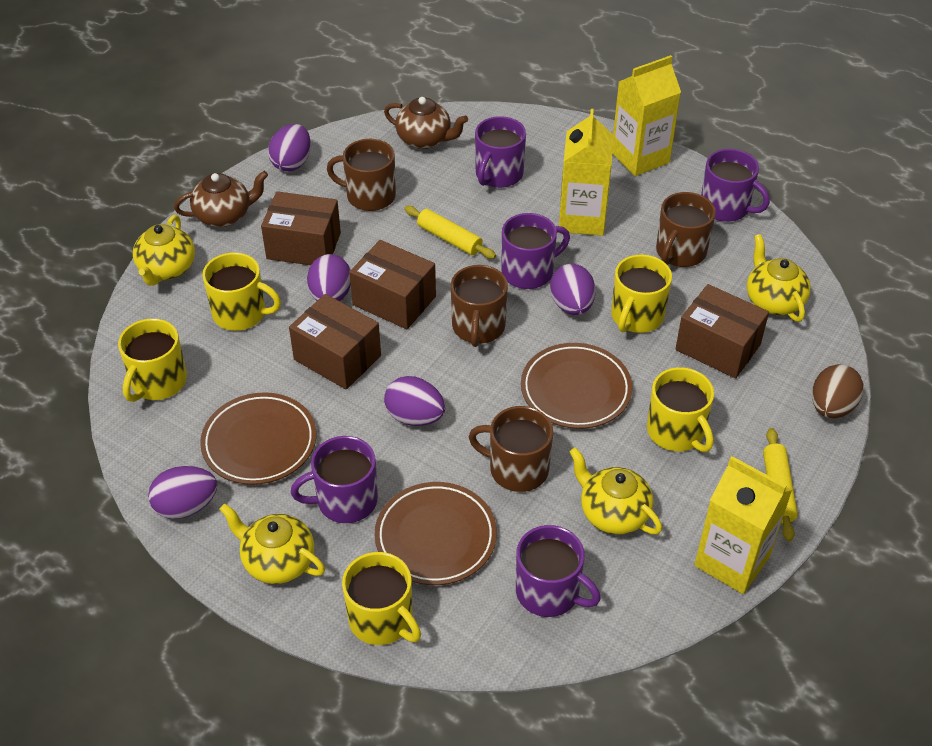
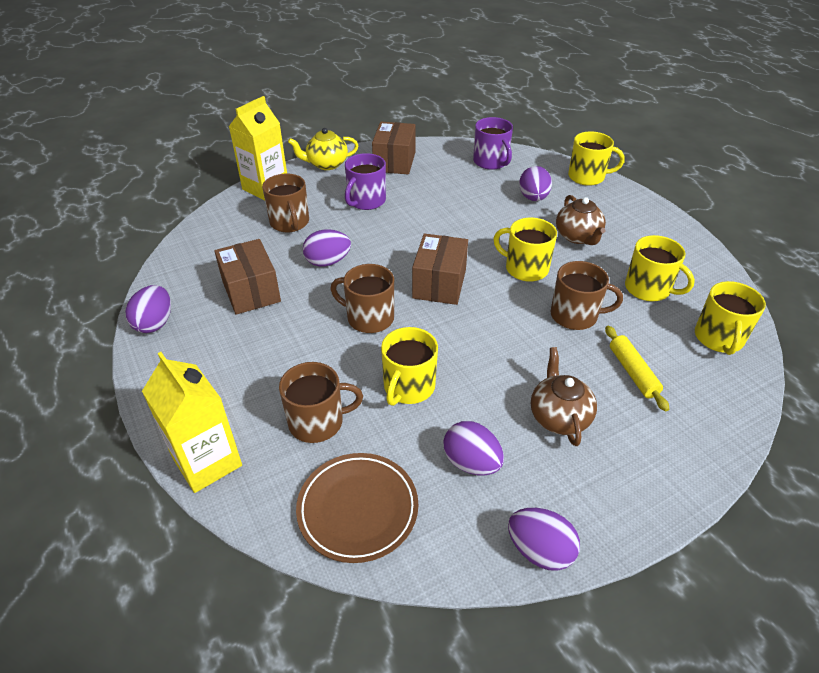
brown box: [261,191,341,265] [289,294,381,390] [349,240,436,329] [676,284,769,379] = 4 -> [214,239,281,315] [372,122,416,174] [412,234,468,305] = 3
brown egg: [812,364,864,418] = 1 -> none = 0
brown plate: [200,392,316,485] [375,482,497,585] [521,343,632,429] = 3 -> [296,453,418,563] = 1
purple mug: [291,436,378,523] [475,116,526,188] [502,213,570,289] [516,525,601,617] [701,149,770,222] = 5 -> [345,153,386,210] [473,117,513,170] = 2
yellow carton: [559,109,613,236] [612,55,681,176] [694,456,792,594] = 3 -> [142,352,242,493] [229,96,287,200] = 2
yellow rolling pin: [404,206,496,259] [763,428,798,542] = 2 -> [605,326,669,411] = 1
yellow teapot: [133,215,195,286] [219,503,325,584] [570,447,662,534] [747,234,811,322] = 4 -> [288,128,358,170] = 1

